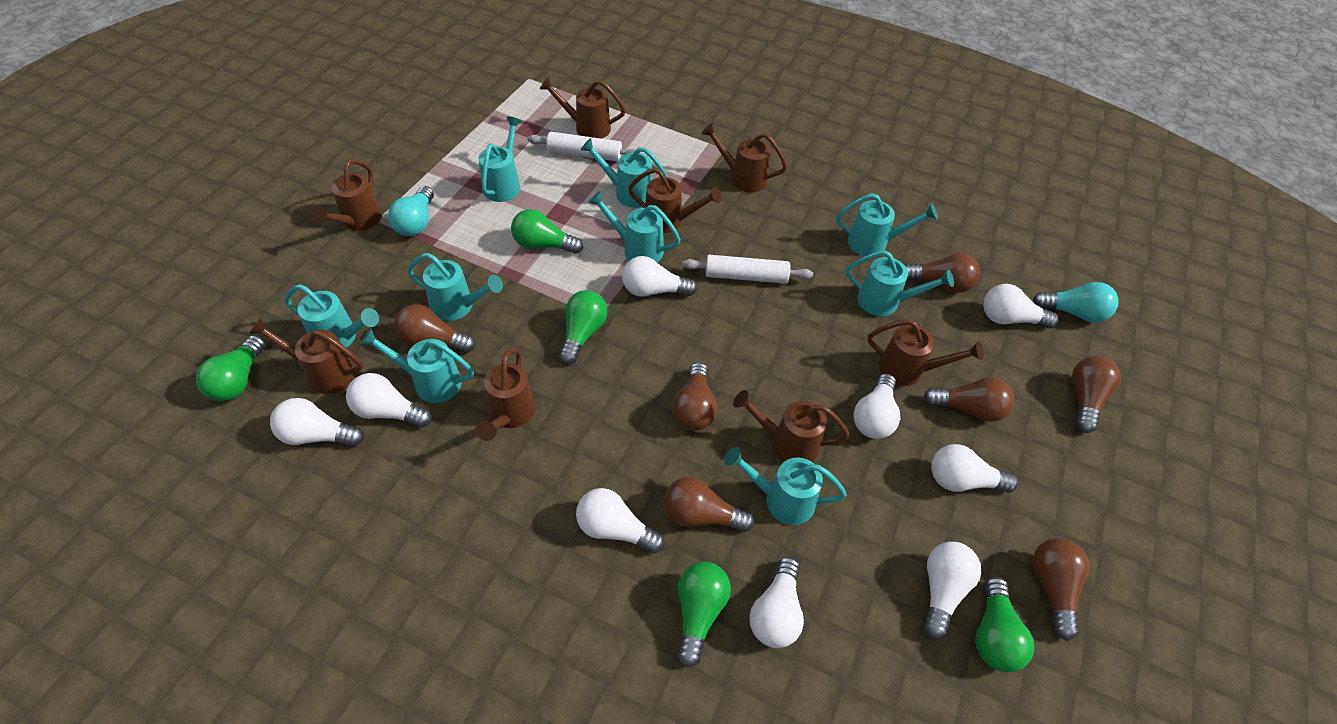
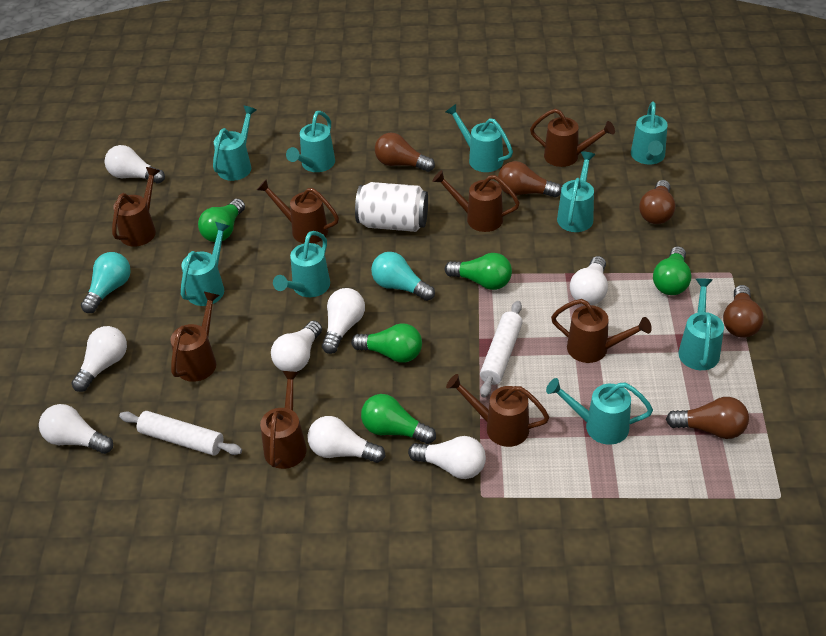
brown light bulb: [394,304,476,353] [664,477,754,532] [672,362,718,431] [905,253,980,293] [923,377,1014,422] [1033,538,1090,641] [1072,356,1121,433] = 7 -> [375,133,435,172] [498,161,561,198] [639,180,676,224] [666,397,749,439] [723,285,764,338] = 5
white can: none = 0 -> [355,182,428,232] = 1
white light bulb: [270,398,364,447] [346,373,432,428] [576,488,665,554] [622,256,698,297] [749,557,804,648] [853,373,900,439] [924,542,981,639] [931,444,1018,493] [983,284,1058,329] = 9 -> [39,404,113,454] [71,326,127,392] [105,145,165,184] [271,321,322,372] [307,416,385,463] [322,288,365,354] [408,436,486,479] [570,256,608,305] = 8

